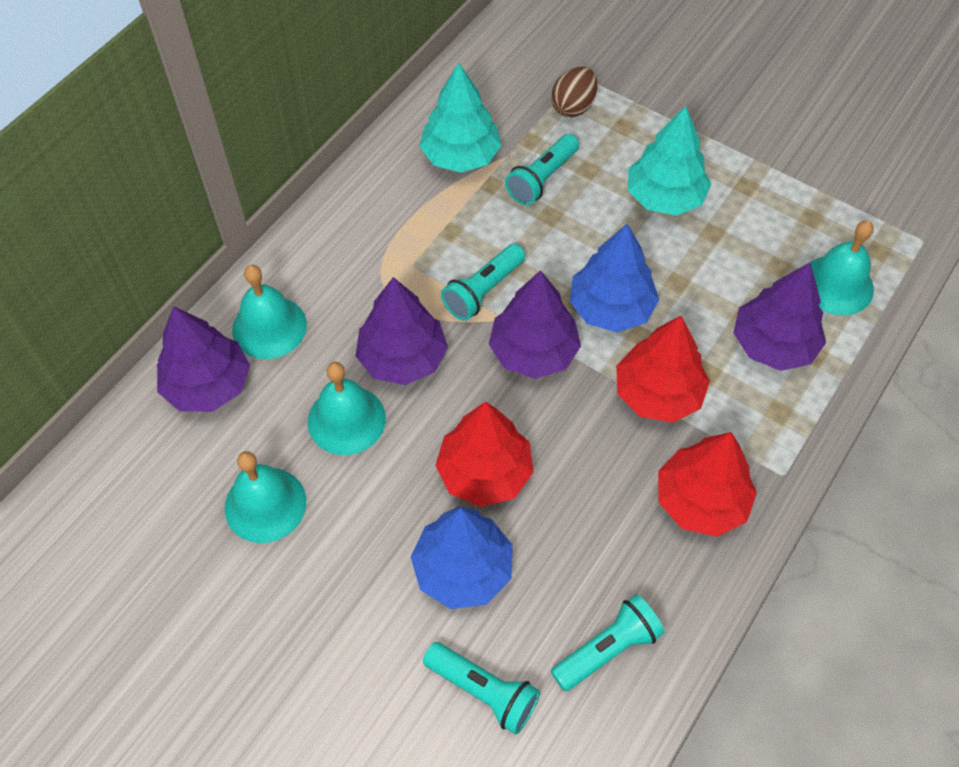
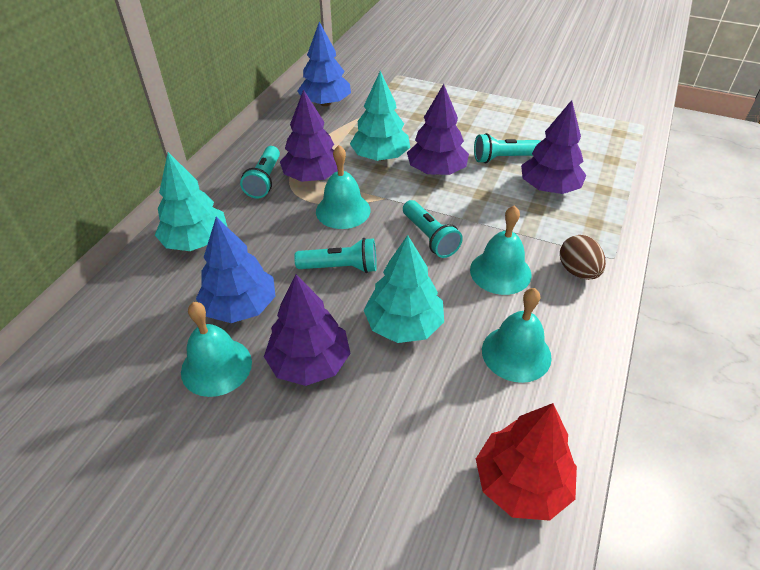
red tree: [435,402,534,507] [616,316,710,423] [658,432,757,537] = 3 -> [476,403,577,521] = 1
turquoise tree: [419,63,502,173] [628,106,711,216] = 2 -> [155,152,227,251] [350,71,410,161] [364,235,444,343] = 3

